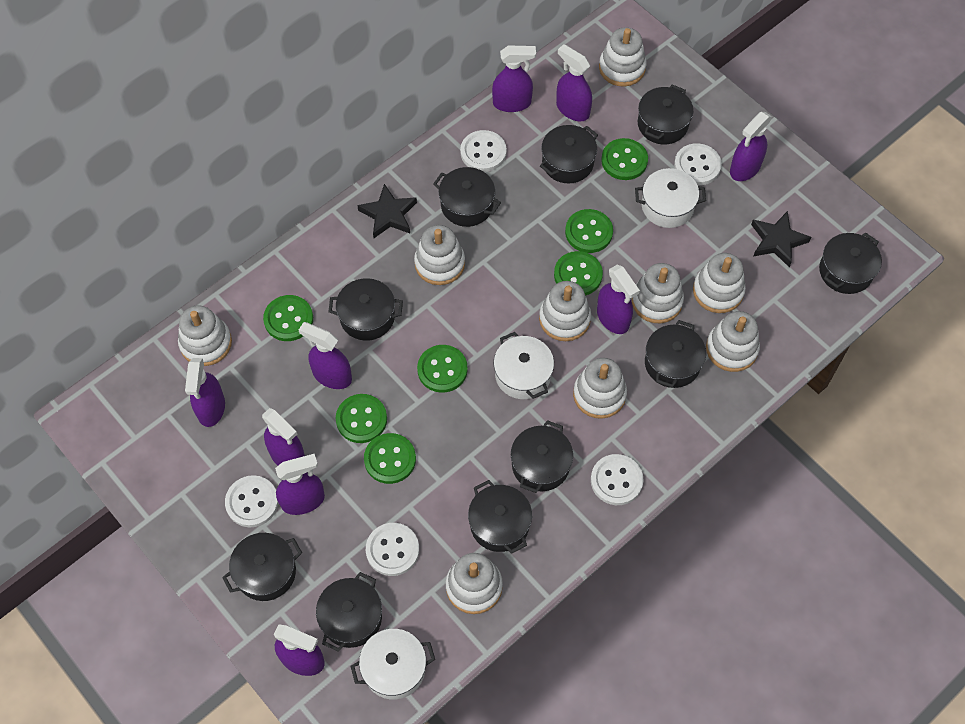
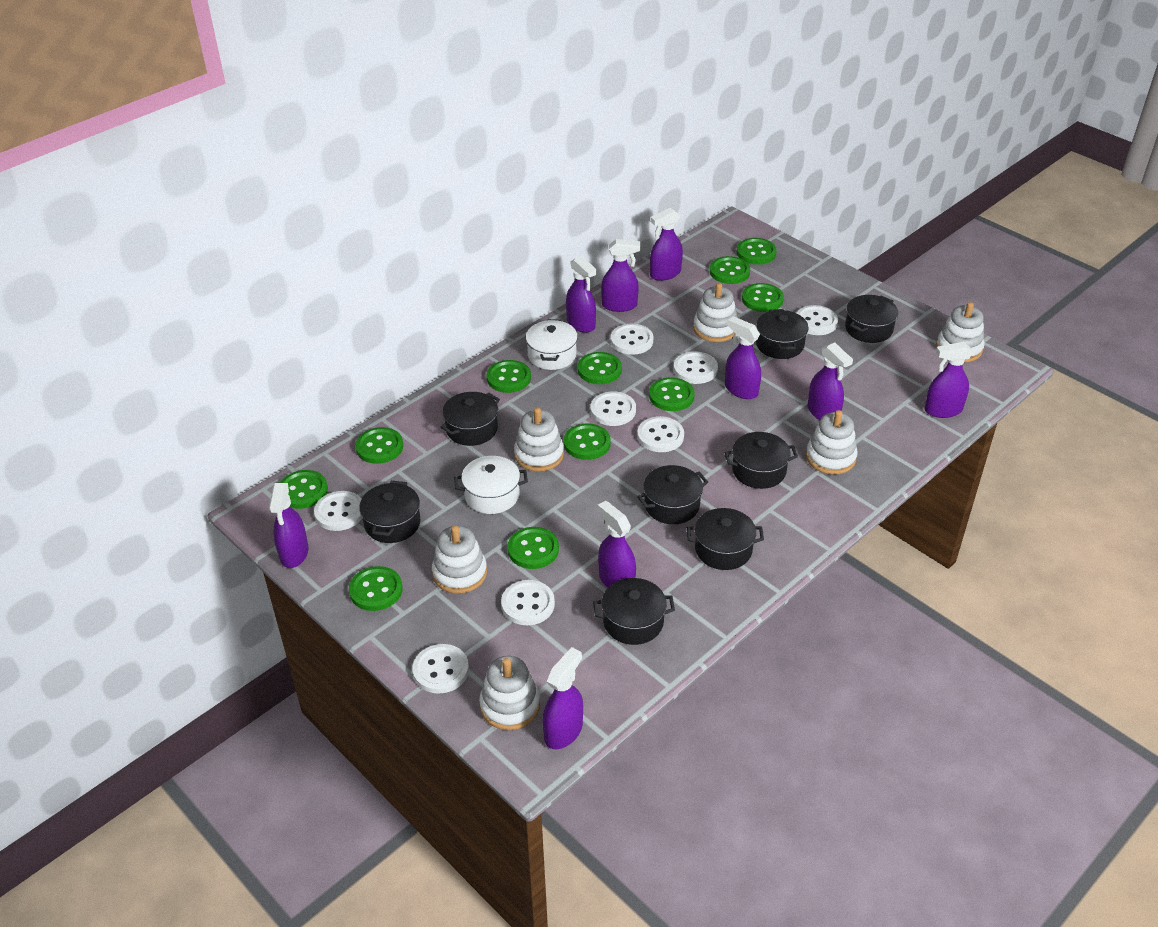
black pot: [222,533,302,601] [316,572,382,652] [328,278,403,341] [433,167,501,227] [468,480,532,554] [511,420,573,493] [540,125,598,184] [638,84,693,144] [645,320,706,388] [819,232,882,294] = 10 -> [359,481,420,543] [441,392,500,446] [593,578,675,645] [637,465,708,524] [687,508,764,570] [724,432,798,489] [756,309,809,359] [845,295,898,343] = 8
black star: [357,184,417,238] [751,211,811,268] = 2 -> none = 0
green button: [263,295,313,341] [336,394,387,443] [364,433,416,484] [417,345,468,393] [554,251,603,296] [565,209,613,253] [601,138,648,180] = 7 -> [280,470,328,509] [349,566,402,611] [355,427,403,464] [487,360,531,393] [508,527,559,569] [564,424,611,460] [578,352,622,384] [649,377,695,411] [710,256,750,284] [737,238,777,265] [742,283,784,312] = 11
white button: [225,475,278,527] [366,523,419,576] [460,130,507,172] [591,454,643,505] [674,143,722,185] = 5 -> [314,491,363,531] [412,644,469,694] [501,580,555,625] [591,391,636,426] [611,324,653,355] [637,416,684,452] [673,351,718,384] [797,305,838,335] = 8
white pot: [351,629,435,699] [494,332,554,399] [635,168,706,228] = 3 -> [454,456,528,514] [526,319,578,370] = 2
white stacking toy: [178,305,232,366] [414,225,465,285] [446,553,503,614] [539,281,591,341] [573,358,627,419] [599,27,646,86] [632,263,684,323] [693,253,746,313] [706,311,760,372] = 9 -> [432,525,487,594] [479,656,540,730] [514,407,564,472] [693,283,737,342] [806,410,858,475] [936,302,985,362] = 6

